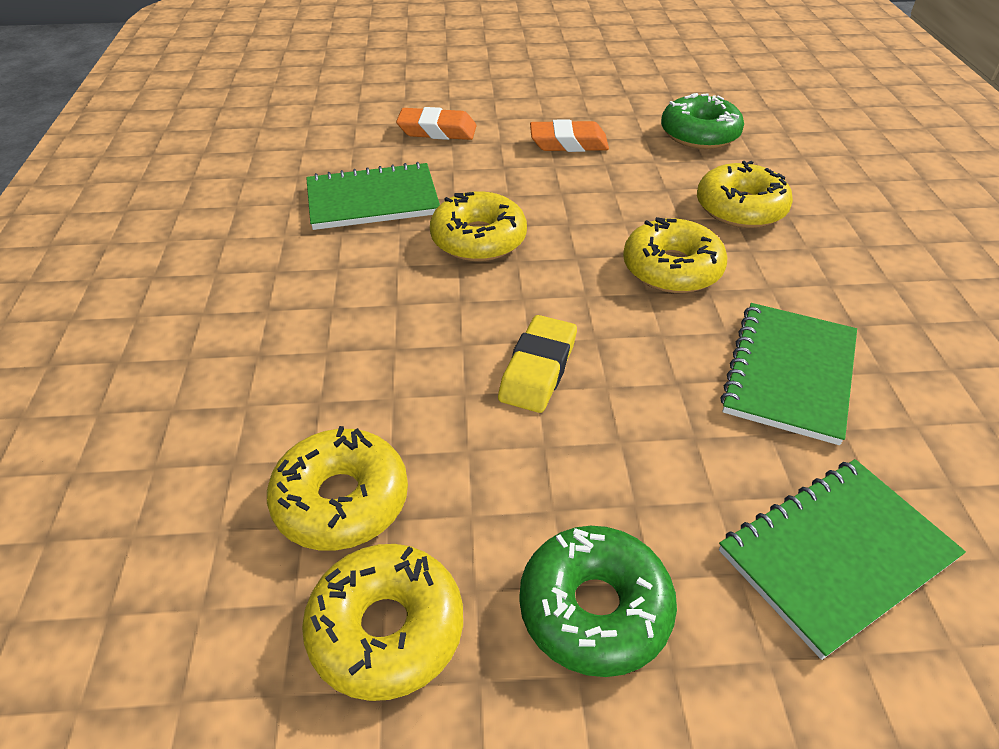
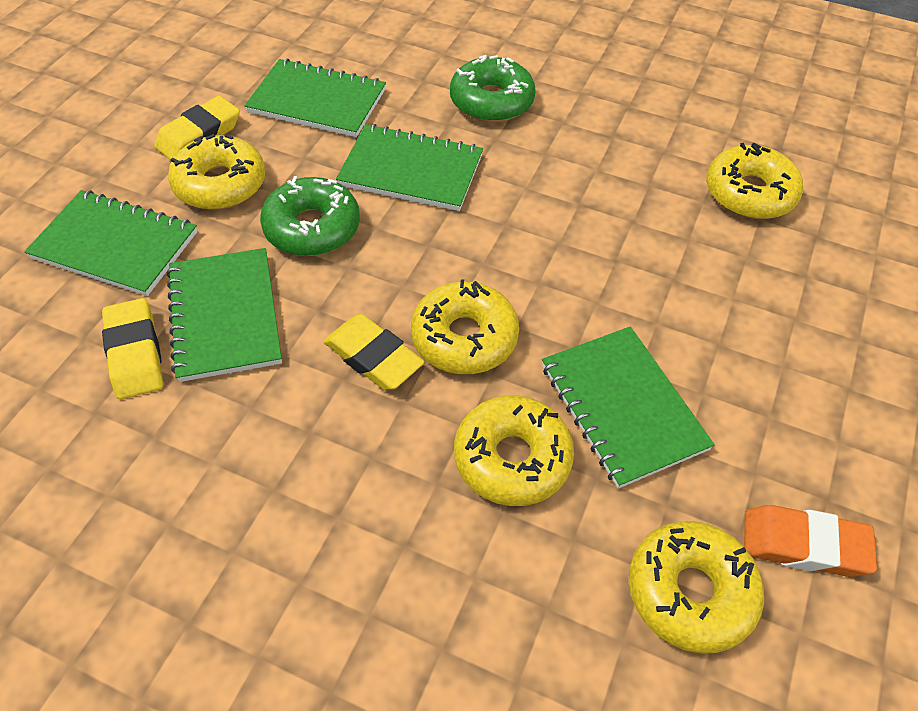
green notebook: [306,162,440,230] [719,459,966,660] [720,303,857,445] = 3 -> [24,190,197,296] [167,248,282,382] [245,59,386,137] [336,124,483,211] [542,326,715,489] = 5
orange eraser: [396,107,476,140] [530,120,609,152] = 2 -> [744,505,877,577] = 1
yellow eraser: [498,315,577,413] = 1 -> [102,298,163,399] [154,96,240,160] [323,314,425,391] = 3

